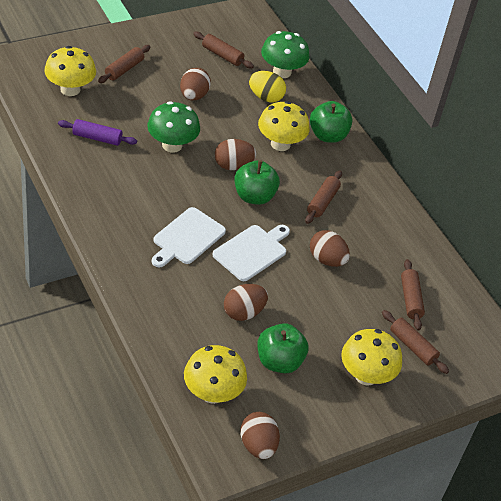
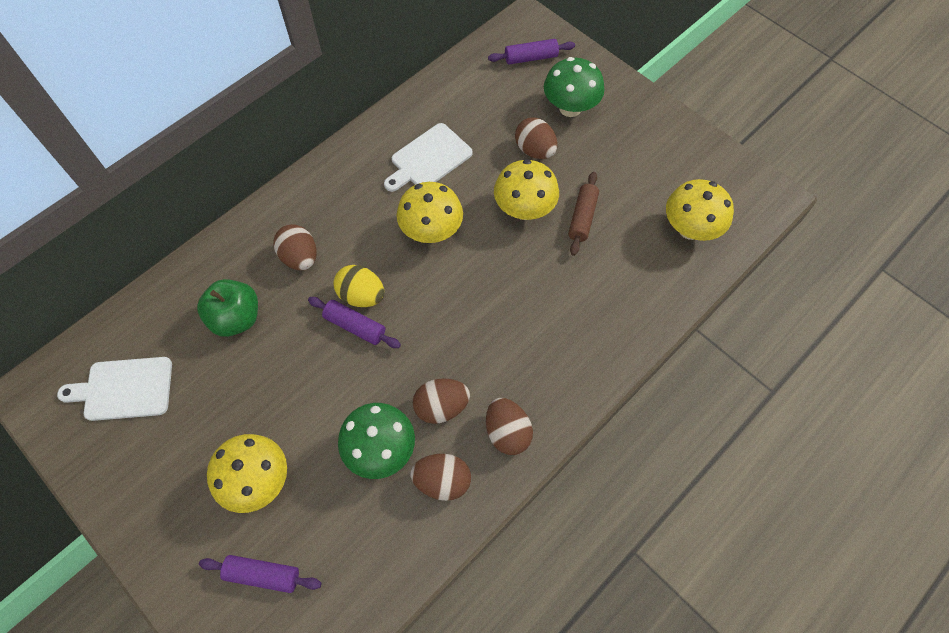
brown rolling pin: [98,45,150,83] [193,32,254,68] [305,170,342,224] [382,310,449,374] [401,259,425,331] = 5 -> [568,172,599,256] = 1
green apple: [234,160,280,205] [257,323,308,373] [310,101,352,143] = 3 -> [197,279,258,337] = 1
purple rolling pin: [58,119,137,146] = 1 -> [199,555,321,593] [308,297,401,348] [488,39,575,64] = 3

